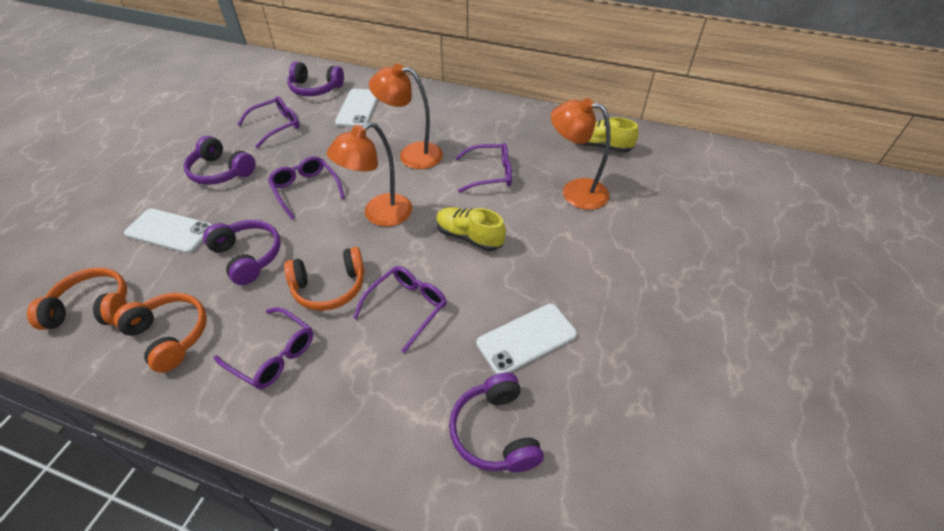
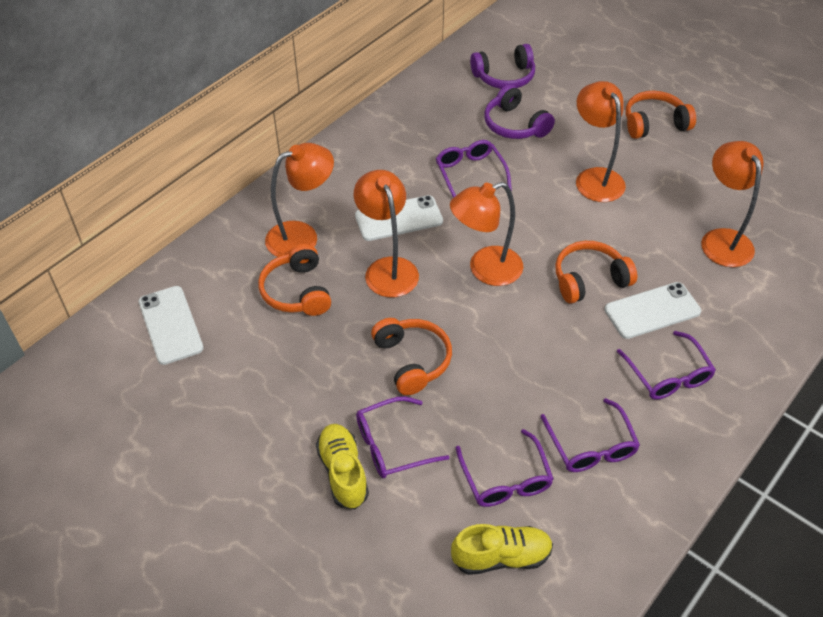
orange headphones: [27,268,127,330] [113,293,207,373] [284,247,365,311] = 3 -> [258,244,331,316] [371,318,452,395] [555,241,637,304] [626,91,696,139] = 4
orange lamp: [327,122,412,227] [369,64,443,169] [551,98,611,210] = 3 -> [265,143,334,257] [354,170,419,297] [450,182,523,286] [576,81,626,202] [701,141,763,267] = 5
purple headphones: [184,136,255,185] [203,220,281,285] [287,62,344,96] [449,372,544,472] = 4 -> [470,44,535,89] [484,84,555,139] = 2

